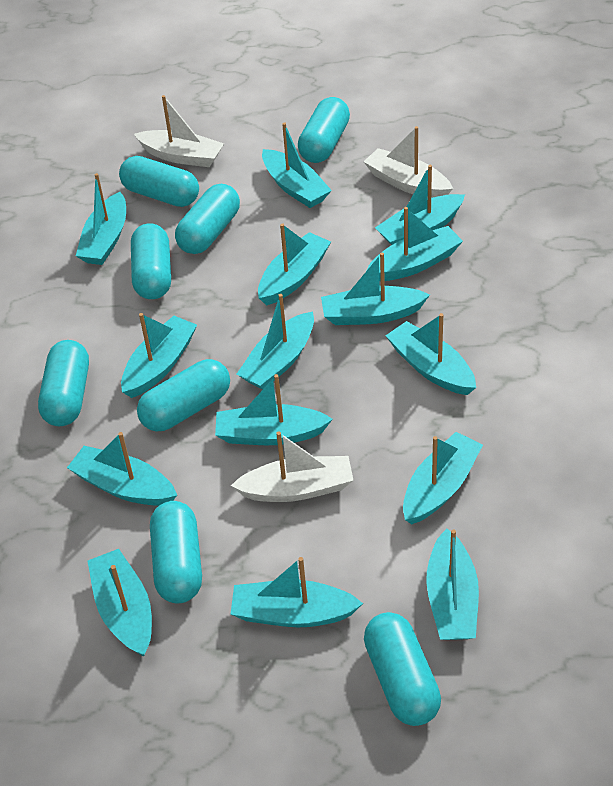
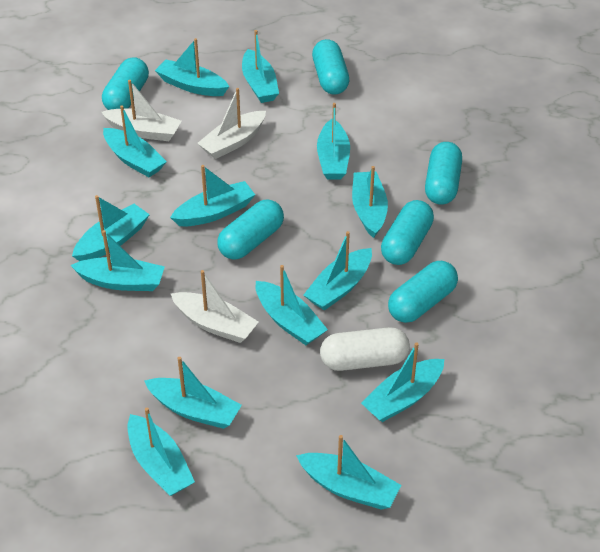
turquoise boat: [67,432,177,506] [76,173,126,265] [88,549,152,657] [121,313,197,398] [215,374,333,445] [231,557,363,627] [237,294,314,389] [258,223,331,306] [262,122,332,208] [321,253,430,325] [366,207,463,281] [375,165,465,245] [385,313,476,395] [403,432,483,524] [426,529,479,640] = 15 -> [70,230,165,291] [72,195,150,261] [103,105,167,177] [128,408,195,496] [144,357,242,429] [155,38,229,96] [170,165,255,226] [242,30,279,103] [255,265,328,345] [296,435,401,510] [304,231,372,310] [317,103,350,180] [352,166,388,238] [361,343,444,422] = 14
turquoise capsule: [38,340,89,426] [119,156,199,207] [131,223,171,299] [137,359,230,431] [150,501,202,603] [175,184,240,254] [298,97,350,163] [364,612,441,726] = 8 -> [102,57,149,110] [217,199,284,260] [312,39,349,95] [381,200,434,265] [388,261,458,323] [425,142,462,205] = 6
white capsule: none = 0 -> [320,327,410,371] = 1

